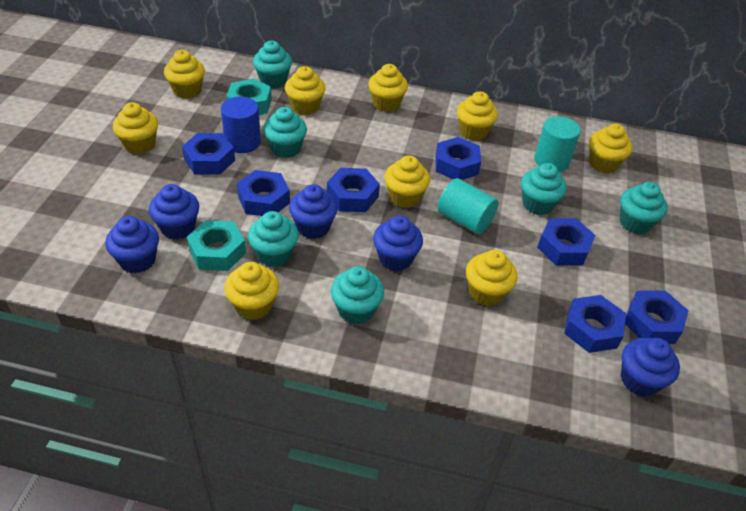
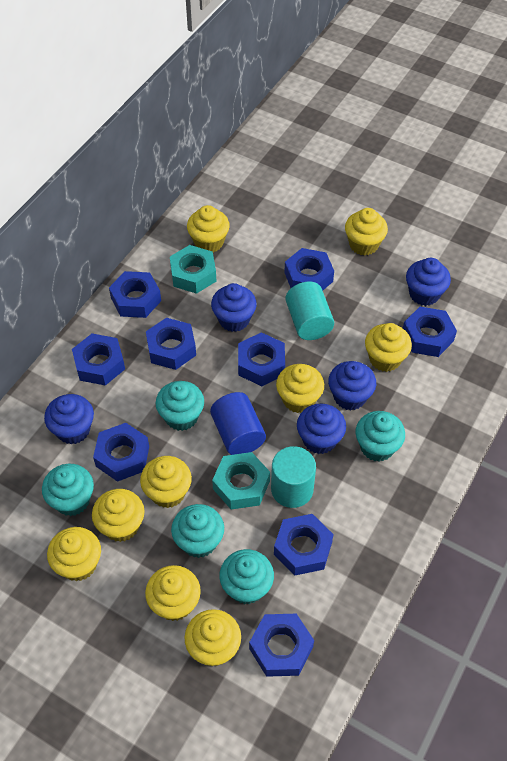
blue nut: [182,133,235,175] [237,170,290,216] [327,168,380,212] [435,137,481,180] [537,218,595,265] [564,295,626,353] [625,290,688,344] = 7 -> [72,333,125,386] [93,423,149,482] [109,271,161,318] [146,318,196,370] [238,332,285,386] [249,614,314,677] [274,514,333,576] [284,248,334,291] [403,307,457,357] = 9
turquoise cupcake: [248,211,299,267] [253,41,292,88] [263,107,307,158] [331,266,384,324] [521,163,567,215] [620,182,668,234] = 6 -> [42,464,94,516] [156,381,204,431] [171,504,224,558] [219,549,274,604] [355,411,405,462] = 5

